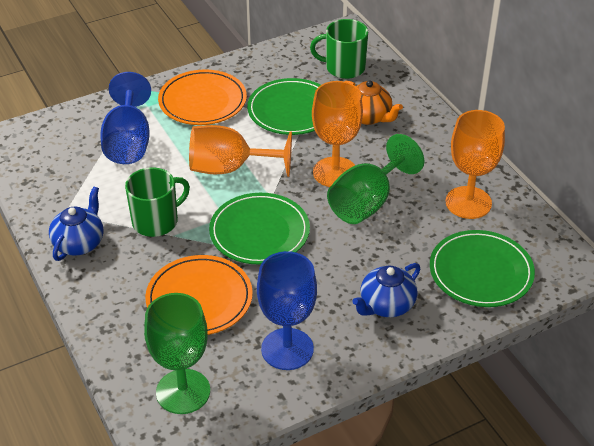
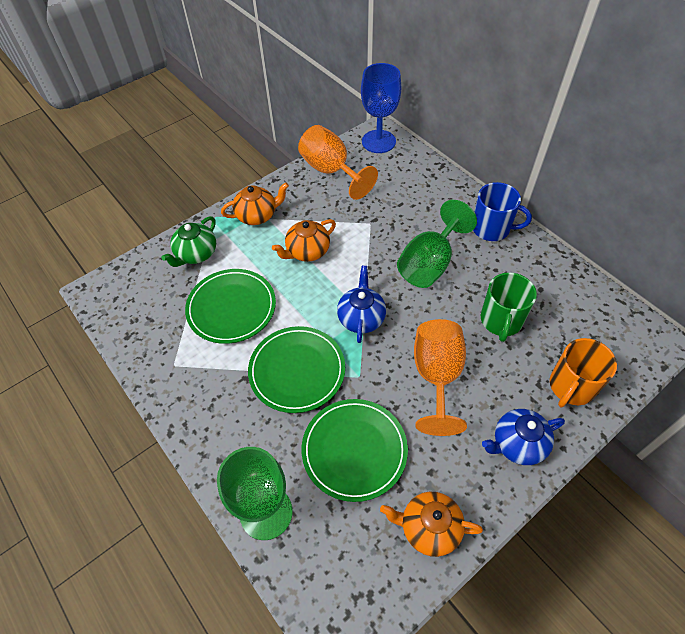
blue goblet: [100,72,151,164] [257,251,317,370] = 2 -> [361,63,401,153] = 1
blue mug: none = 0 -> [473,182,532,241] = 1
green mug: [125,167,190,237] [310,19,368,79] = 2 -> [481,272,537,342] = 1
green teapot: none = 0 -> [161,216,216,267] = 1
orange goblet: [189,125,292,177] [312,81,363,187] [446,110,505,219] = 3 -> [298,125,378,200] [414,319,467,436] = 2
orange mug: none = 0 -> [550,338,617,407] = 1
orange plate: [145,255,253,335] [158,70,247,125] = 2 -> none = 0
orange teapot: [344,80,403,125] = 1 -> [221,182,289,225] [272,219,336,262] [380,492,483,557] = 3

